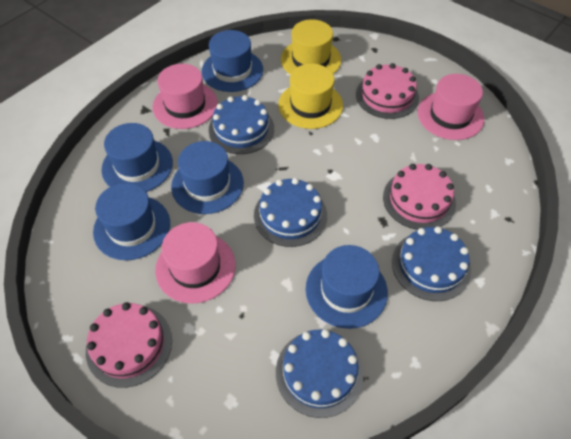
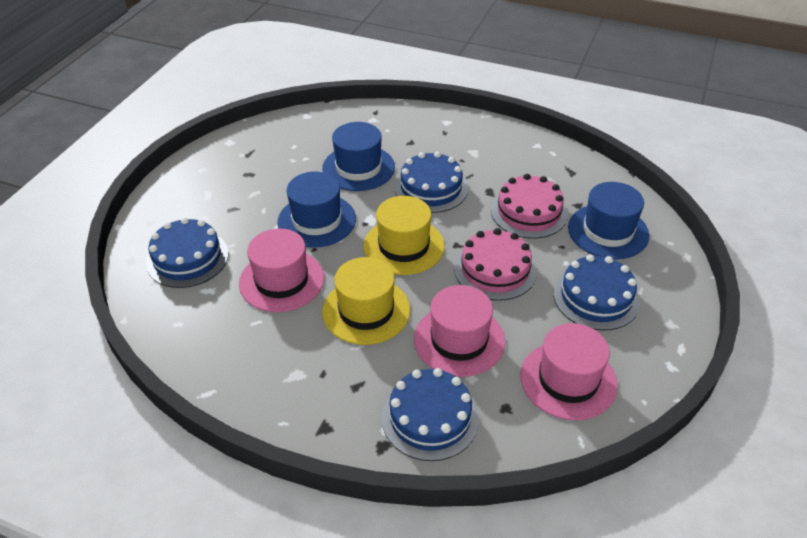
blue hat: [93,183,170,260] [101,123,173,192] [171,141,244,214] [202,30,263,92] [305,245,388,329] = 5 -> [277,171,356,248] [322,122,395,191] [568,182,649,259] = 3
pink cake: [86,302,172,388] [356,63,419,119] [383,164,456,230] = 3 -> [454,228,537,301] [491,174,568,239] = 2

